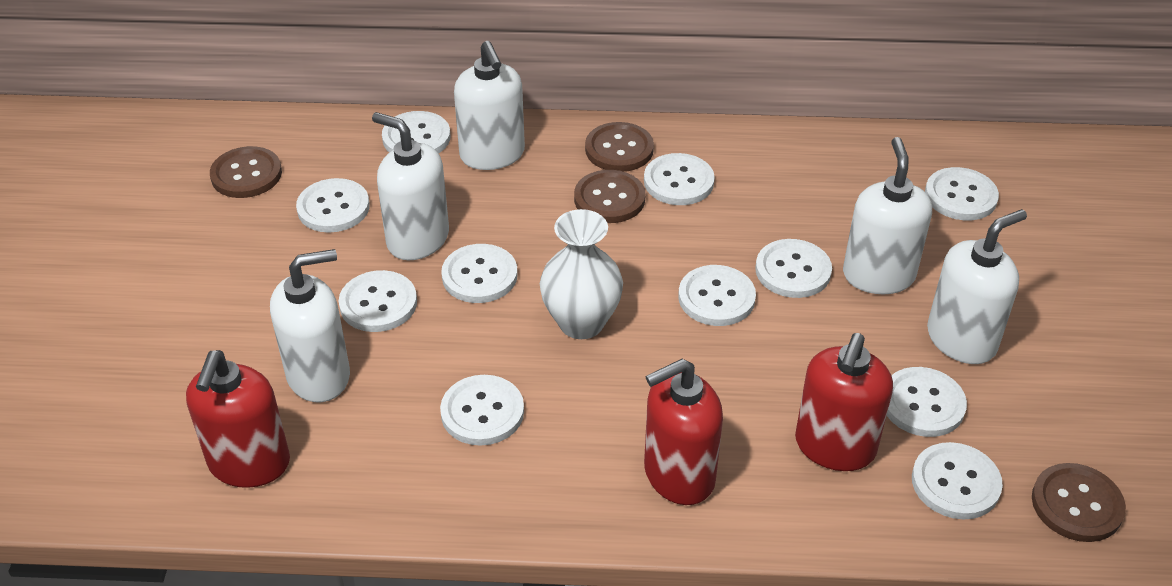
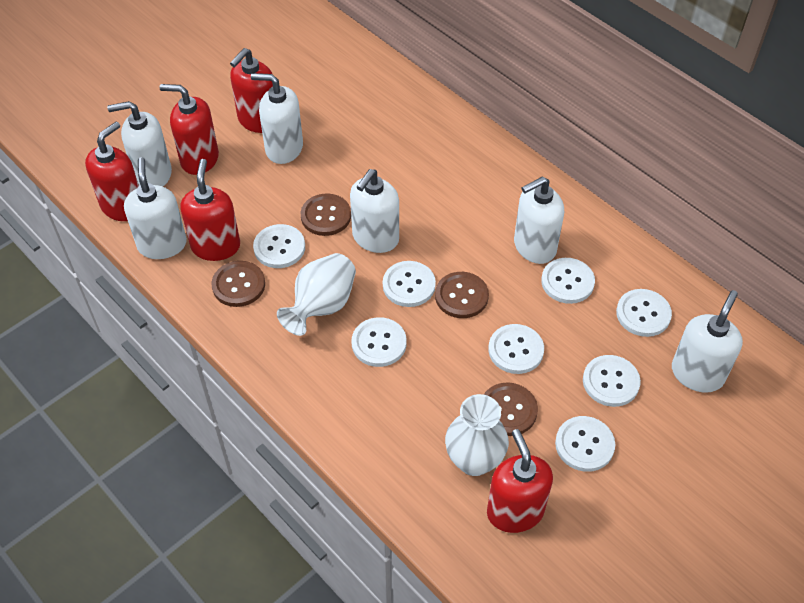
red soap dispenser: [186,350,290,488] [644,359,723,505] [795,333,893,471] = 3 -> [85,122,139,221] [160,84,219,175] [180,159,240,261] [230,48,273,133] [487,429,553,533] = 5
white button: [296,178,370,233] [339,270,417,332] [382,111,450,153] [440,375,524,446] [441,244,518,303] [644,153,715,205] [678,265,756,326] [755,239,832,298] [887,367,967,437] [912,442,1003,519] [925,167,999,220] = 11 -> [253,224,305,268] [351,317,407,367] [383,261,436,307] [489,324,544,374] [541,258,595,304] [555,416,615,472] [583,355,641,407] [616,289,672,337] = 8
white soap dispenser: [270,249,350,402] [372,112,449,260] [454,41,525,170] [843,137,932,294] [927,209,1027,364] = 5 -> [107,101,172,187] [124,157,187,259] [251,73,303,164] [350,169,399,253] [514,176,564,264] [672,290,743,393] = 6
white vase: [540,209,623,339] = 1 -> [277,253,356,336] [445,394,509,476] = 2

